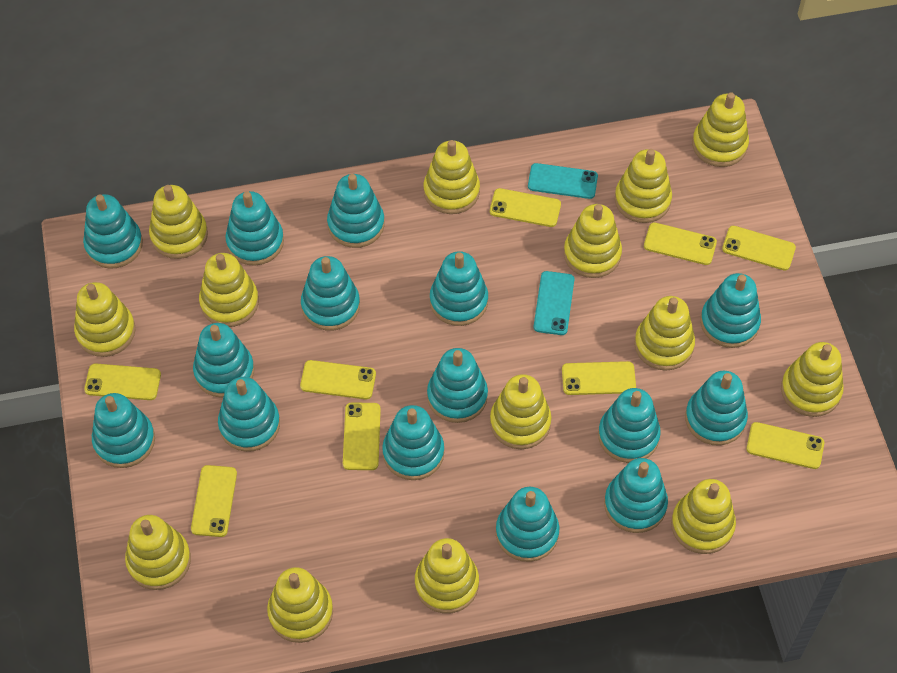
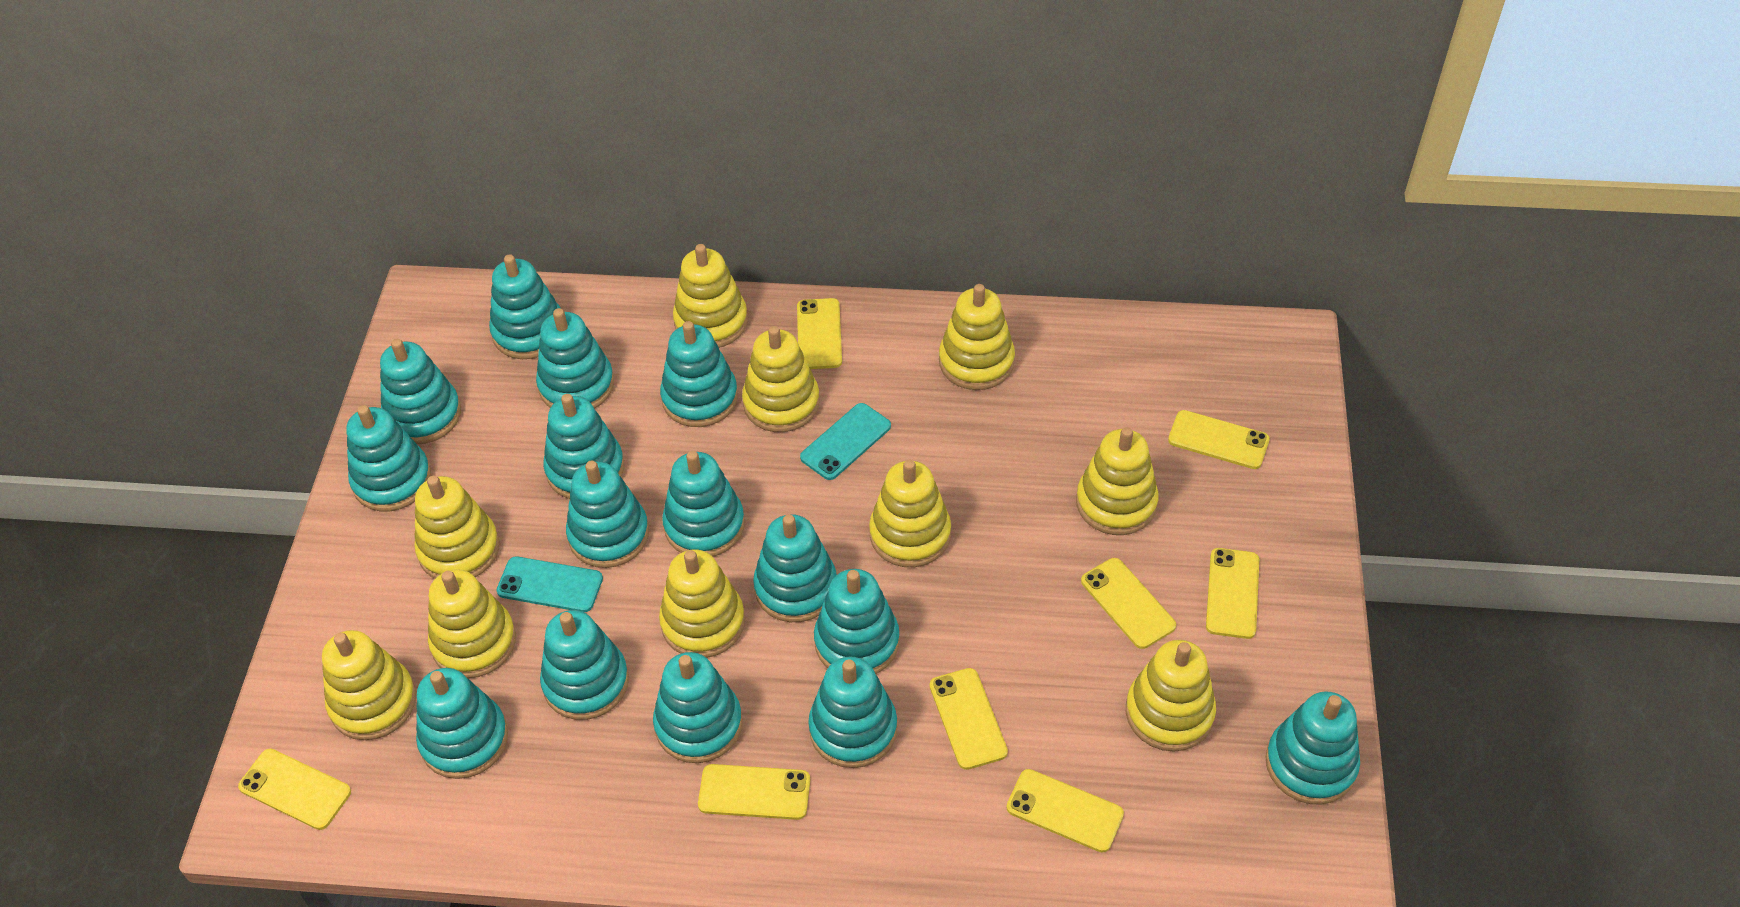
yellow phone: [84,363,161,400] [191,465,237,537] [300,360,376,399] [343,403,381,470] [490,188,561,227] [562,361,636,395] [644,222,717,265] [722,226,796,270] [747,422,824,469] = 9 -> [238,749,351,830] [698,764,810,820] [797,298,842,369] [930,668,1008,770] [1006,769,1124,853] [1081,558,1176,649] [1168,410,1270,469] [1206,548,1259,639] = 8
yellow stacking toy: [74,282,135,357] [125,515,191,590] [149,185,208,259] [199,253,259,327] [267,567,333,643] [415,538,479,613] [424,140,480,214] [490,374,552,449] [564,204,622,278] [615,149,672,223] [634,296,695,371] [671,479,736,554] [692,92,749,167] [781,342,844,417] = 14 -> [322,630,416,740] [414,476,499,579] [428,569,516,678] [659,550,745,658] [673,244,748,348] [742,326,820,432] [869,460,951,567] [939,284,1015,390] [1076,427,1159,535] [1126,640,1216,752] = 10

